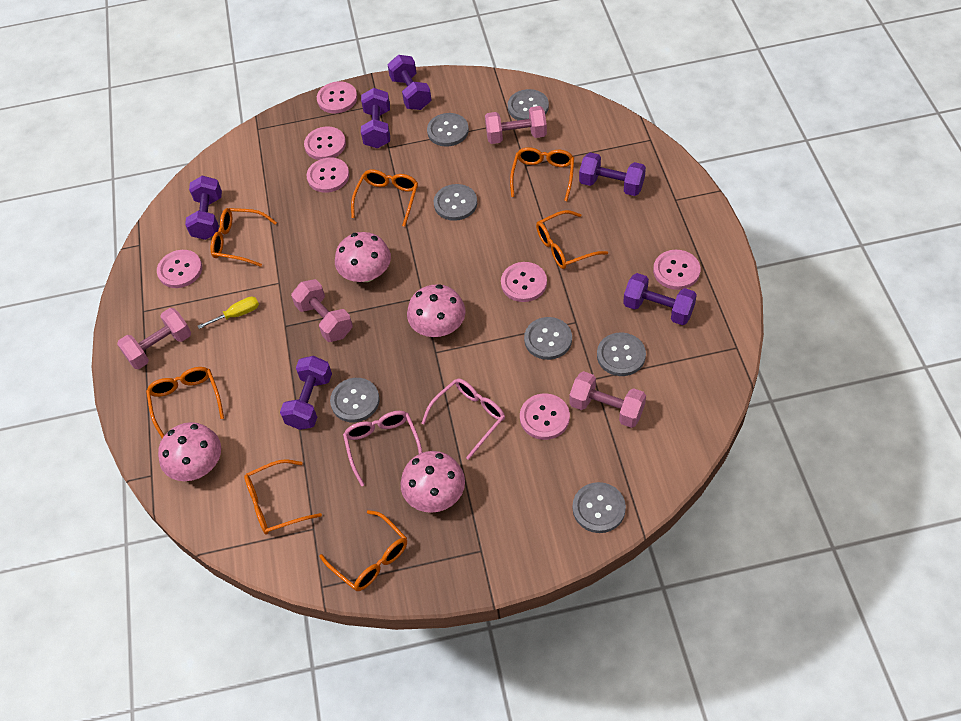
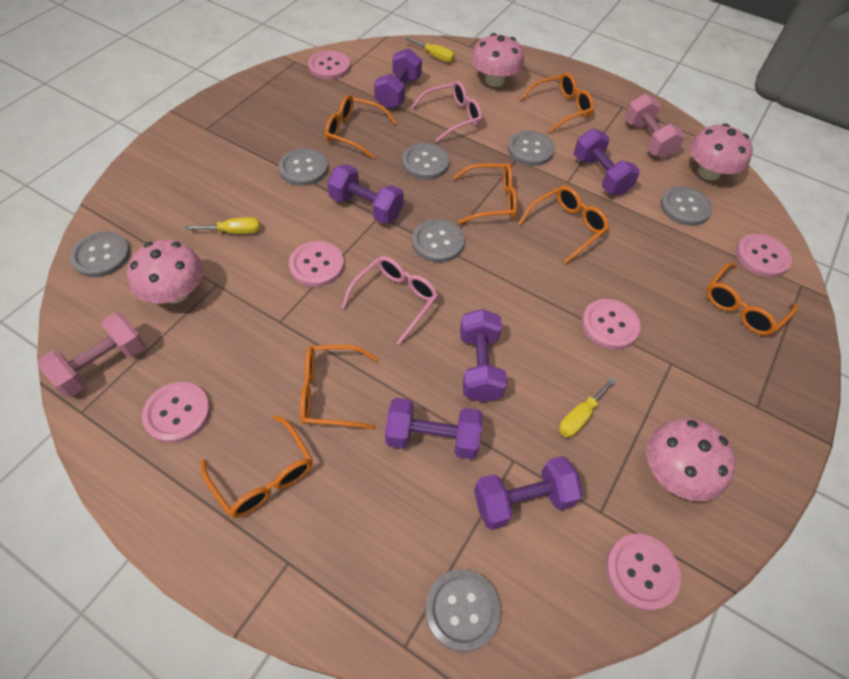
pink button: [157,250,202,288] [304,126,346,160] [307,157,349,193] [317,81,357,113] [501,262,547,302] [520,393,570,440] [653,250,700,290] = 7 -> [142,382,211,443] [289,241,344,287] [308,50,351,80] [582,299,641,349] [606,534,681,611] [736,234,792,277] = 6
pink dumbbell: [117,308,191,369] [291,279,353,342] [485,106,547,144] [570,371,646,428] = 4 -> [38,313,145,397] [625,94,685,159] = 2
yellow screwdriver: [198,296,259,329] = 1 -> [185,217,260,234] [405,37,455,62] [559,377,616,437] = 3

